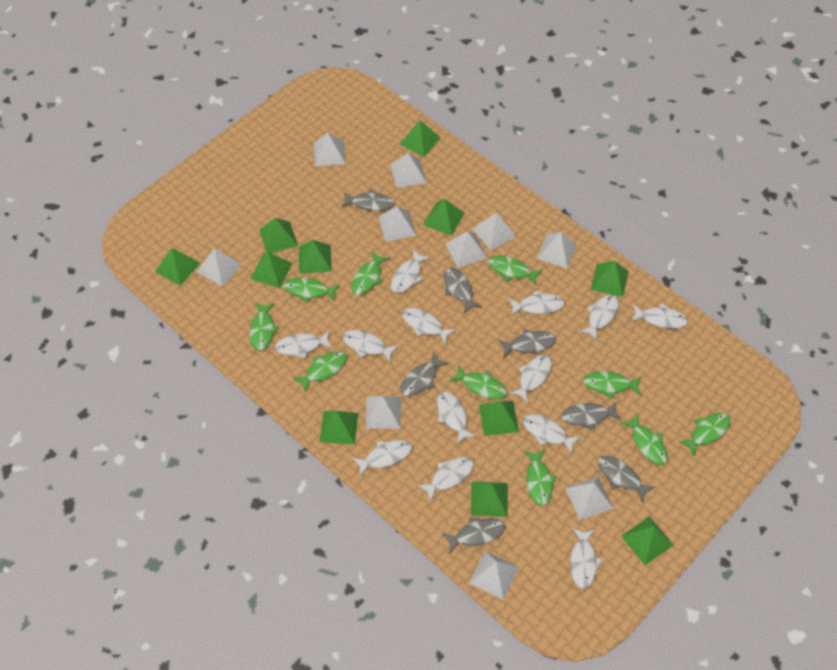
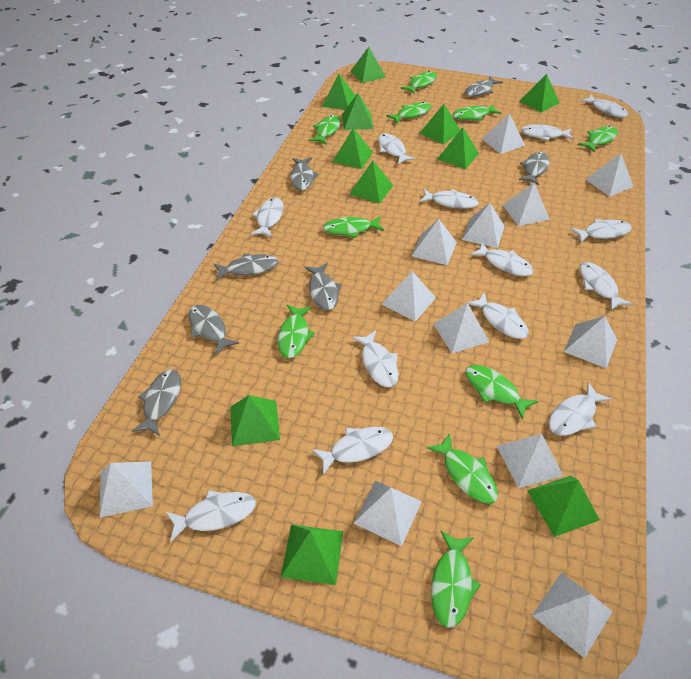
white pyramid: [197,248,242,286] [314,132,346,166] [365,396,401,429] [379,206,416,242] [390,153,427,188] [445,231,487,268] [469,551,519,600] [473,213,516,250] [537,232,577,269] [565,477,613,520] = 10 -> [99,462,153,518] [354,481,422,546] [381,271,436,322] [412,219,457,265] [433,303,489,353] [462,203,504,248] [482,113,525,154] [497,434,563,488] [503,182,550,226] [532,573,613,658] [564,316,617,368] [585,153,634,197] = 12

